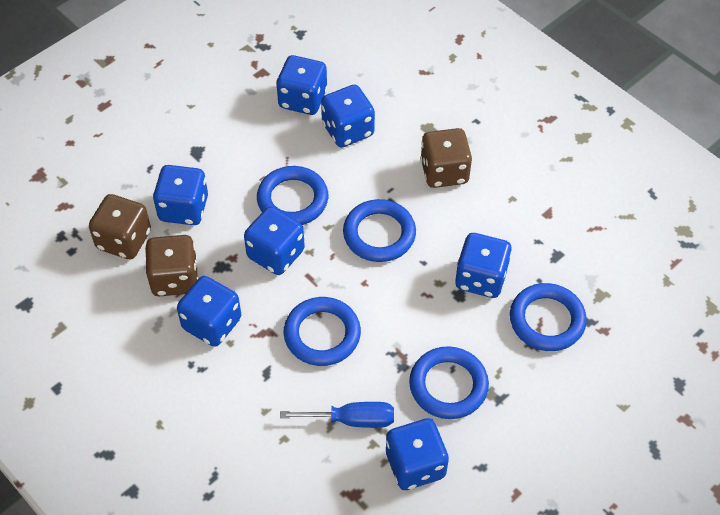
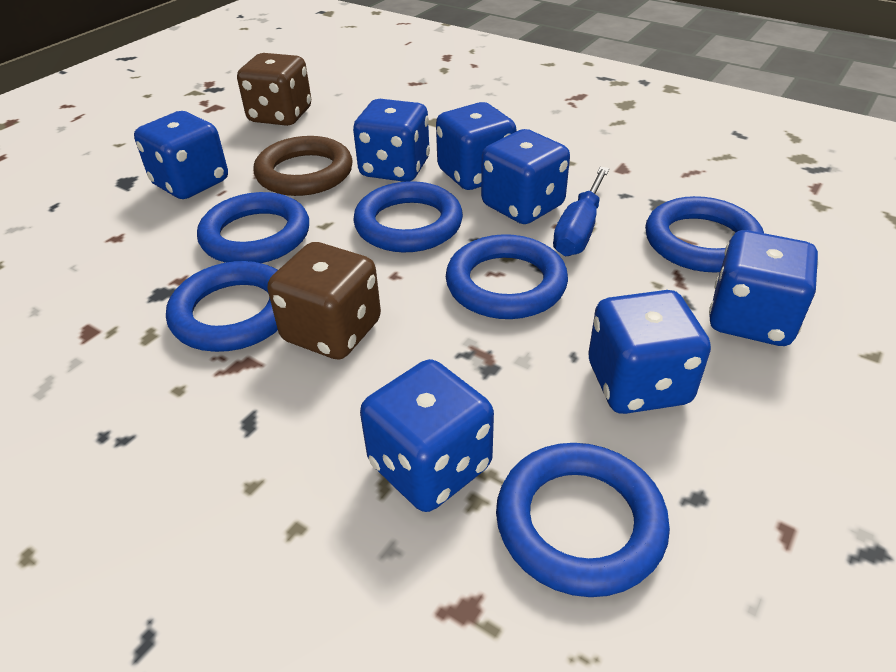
blue ring: [257,166,328,225] [283,297,361,366] [343,199,416,262] [409,346,489,419] [510,283,587,351] = 5 -> [166,261,278,352] [197,192,309,263] [353,181,463,252] [446,234,568,319] [496,443,670,597] [645,196,764,272] = 6
brown dice: [89,194,151,259] [145,235,198,297] [420,128,472,188] = 3 -> [237,53,311,126] [268,242,381,360] = 2
brown ring: none = 0 -> [254,136,353,196] = 1

